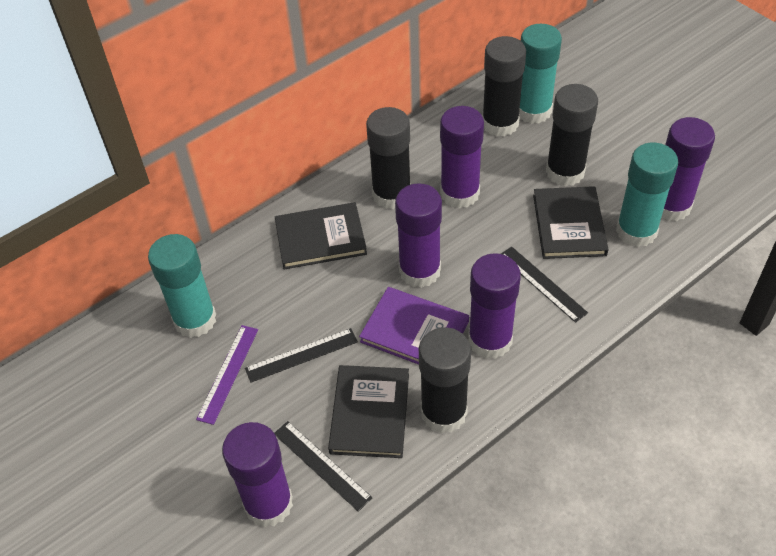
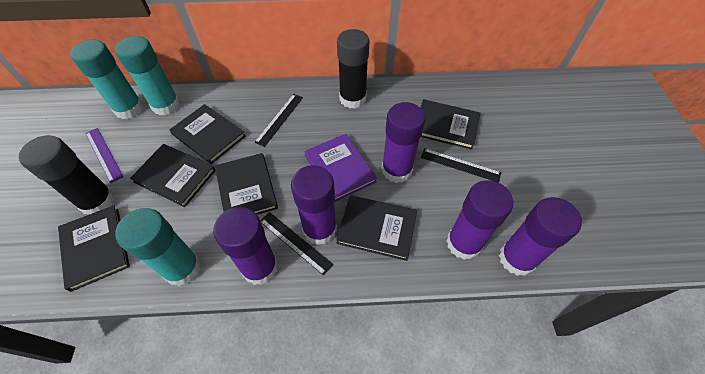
black book: [275,202,367,269] [328,365,409,458] [533,186,609,259] = 3 -> [58,205,130,292] [130,144,216,207] [169,104,246,164] [215,153,278,215] [336,195,417,261] [420,99,480,150] = 6
black glue stick: [366,107,411,209] [419,327,471,433] [482,36,526,137] [546,84,598,186] = 4 -> [19,135,115,215] [337,29,369,109] = 2

